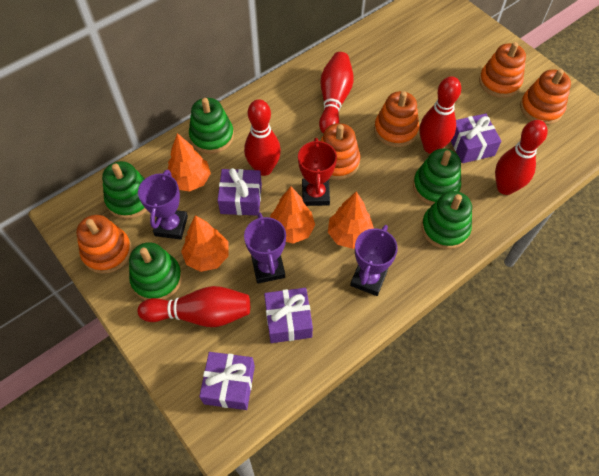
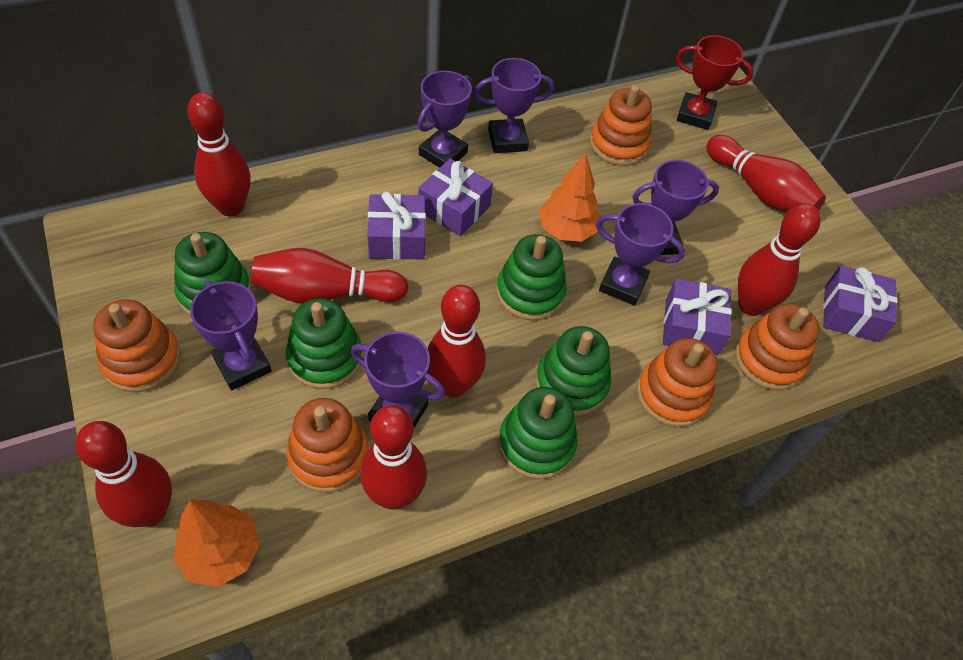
orange tree: [168,133,211,192] [181,215,228,272] [270,187,315,244] [328,192,374,249] = 4 -> [173,500,260,587] [539,153,601,241] = 2
purple trophy: [138,170,188,240] [244,212,286,284] [350,225,398,296] = 3 -> [190,280,272,390] [351,332,445,428] [417,71,472,168] [474,58,554,153] [596,203,685,306] [632,160,719,255] = 6
red bowling pin: [138,286,250,327] [244,99,281,176] [319,52,354,134] [419,76,461,154] [495,120,548,195] = 5 -> [75,421,172,527] [187,92,250,217] [251,248,409,303] [360,405,427,510] [428,285,486,397] [706,135,826,212] [738,203,821,316] = 7

